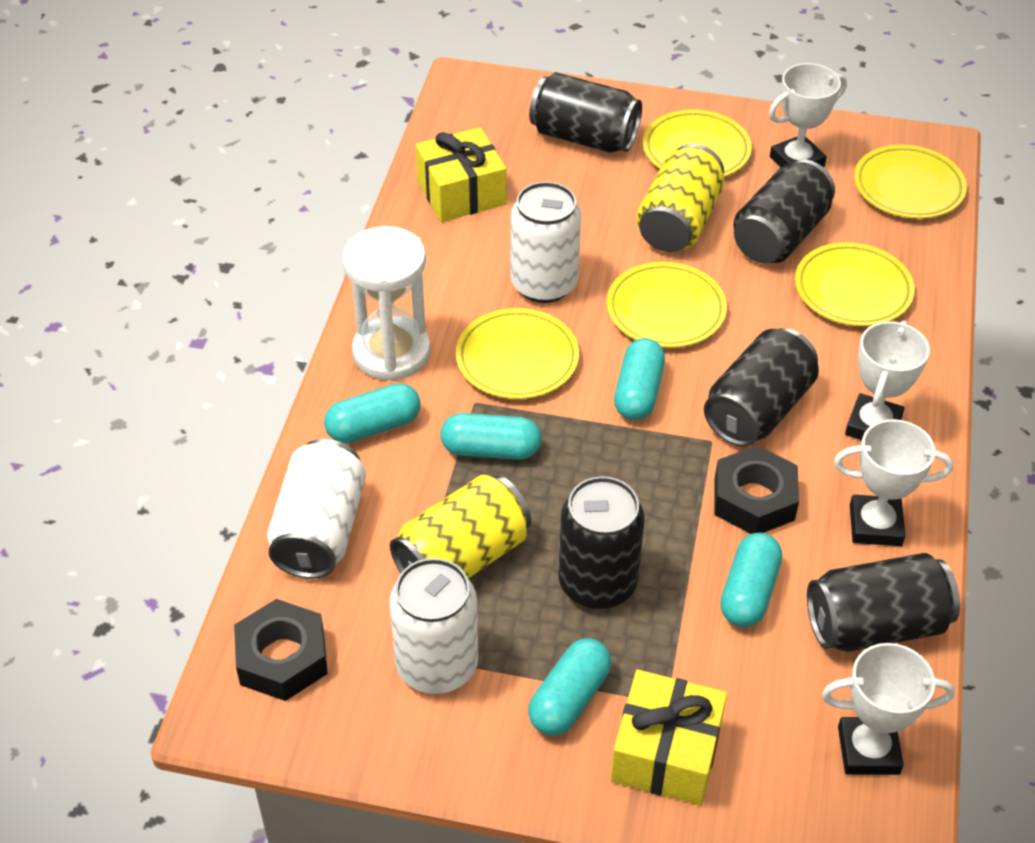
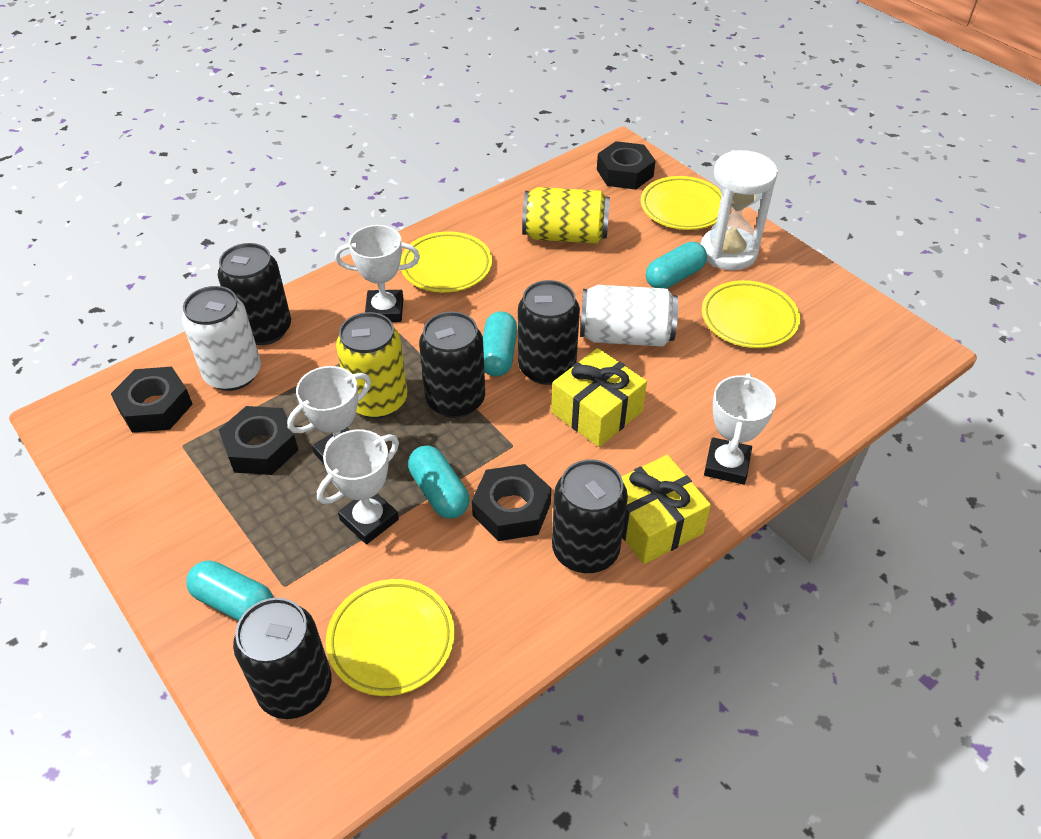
black nut: [234,599,328,701] [714,445,799,534] = 2 -> [111,367,193,433] [219,406,298,475] [472,464,551,541] [597,141,656,190] = 4
turquoise capsule: [324,383,420,443] [441,413,541,460] [528,638,611,736] [614,338,665,420] [720,533,782,627] = 5 -> [186,560,273,621] [408,446,469,519] [483,311,517,376] [646,242,707,288] = 4
white can: [267,439,366,579] [389,558,478,694] [511,182,581,303] = 3 -> [182,286,261,391] [580,285,678,347] = 2
yellow plate: [456,308,579,399] [607,262,727,348] [643,109,752,177] [795,242,915,326] [854,145,967,219] = 5 -> [326,579,455,696] [400,231,492,293] [641,176,722,230] [702,280,800,348] = 4

